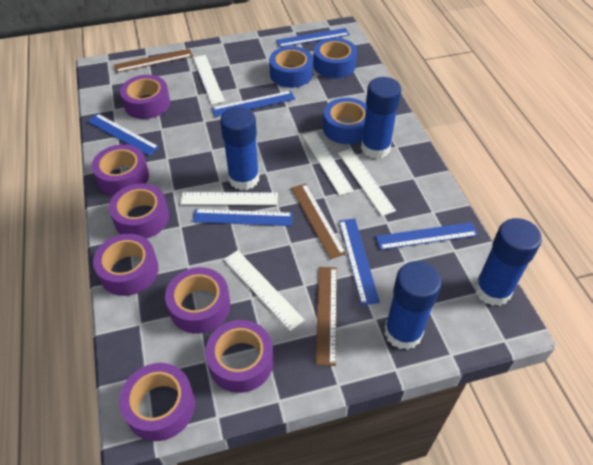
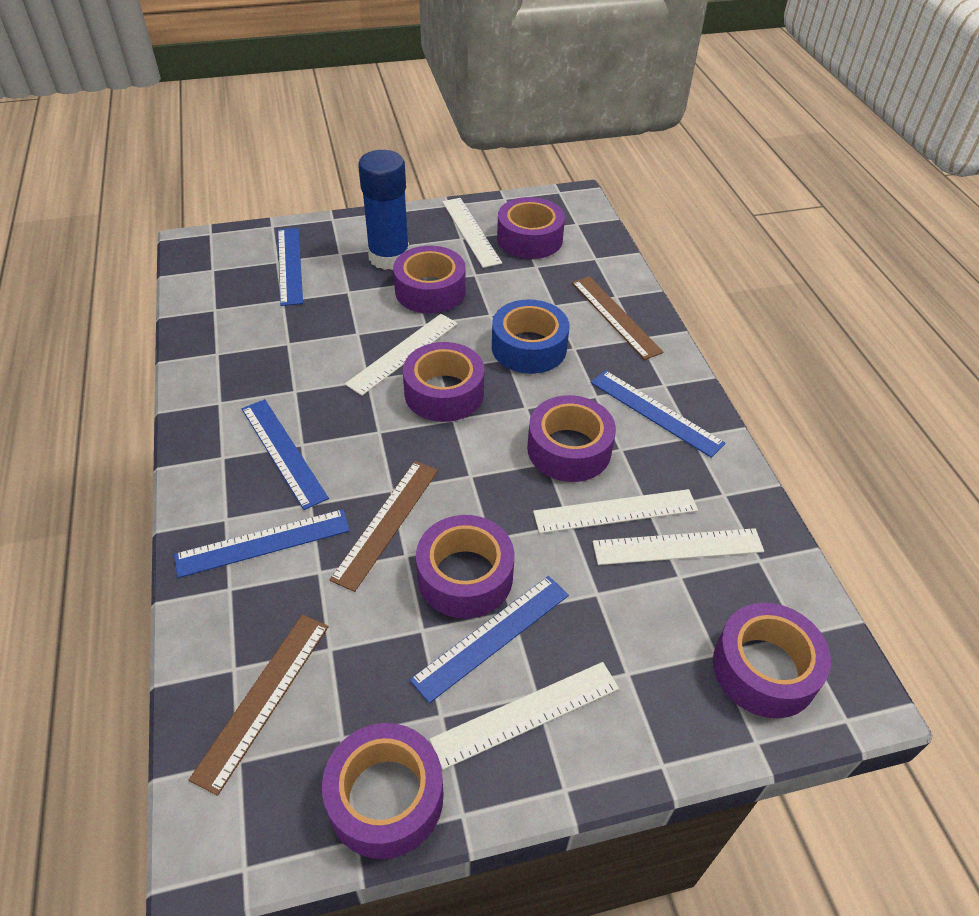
blue glue stick: [220,107,259,190] [361,77,401,159] [385,261,442,350] [474,218,542,306] = 4 -> [358,150,409,270] = 1
blue ruler: [87,114,160,156] [193,209,293,226] [212,91,295,117] [276,28,350,47] [339,219,380,305] [376,222,478,250] = 6 -> [174,509,350,578] [242,399,329,510] [278,228,303,306] [409,576,569,703] [591,370,726,458] = 5
blue tape: [269,46,313,88] [313,38,357,78] [323,98,367,144] = 3 -> [492,299,569,374] = 1

